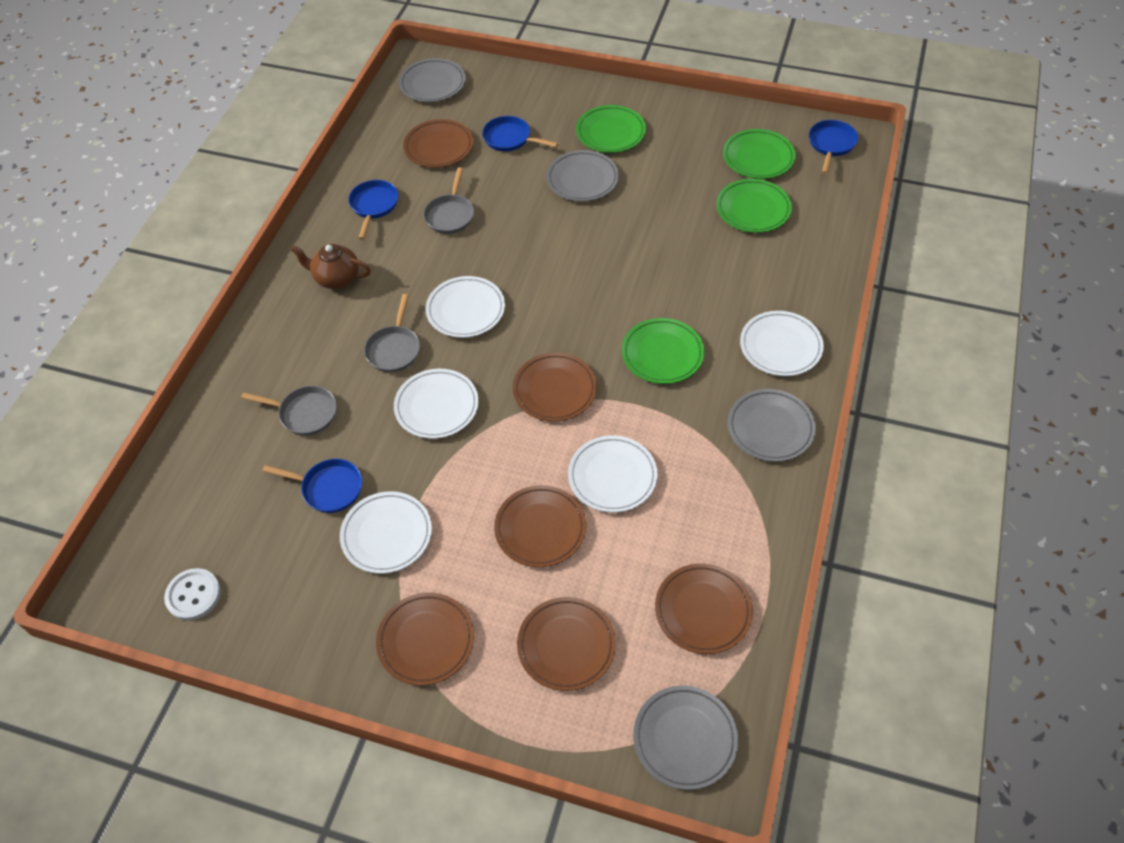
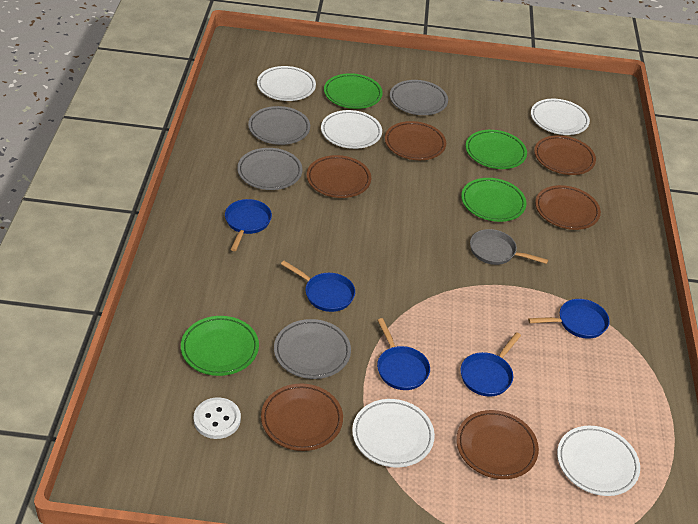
blue pan: [262,459,362,513] [348,180,399,240] [482,116,558,151] [809,120,858,174] = 4 -> [225,199,272,251] [281,261,355,312] [377,318,430,390] [460,332,521,397] [528,299,610,339] = 5
brown teapot: [290,244,371,289] = 1 -> none = 0
grey pan: [241,386,337,436] [364,294,420,372] [423,167,474,234] = 3 -> [470,229,548,265] = 1

